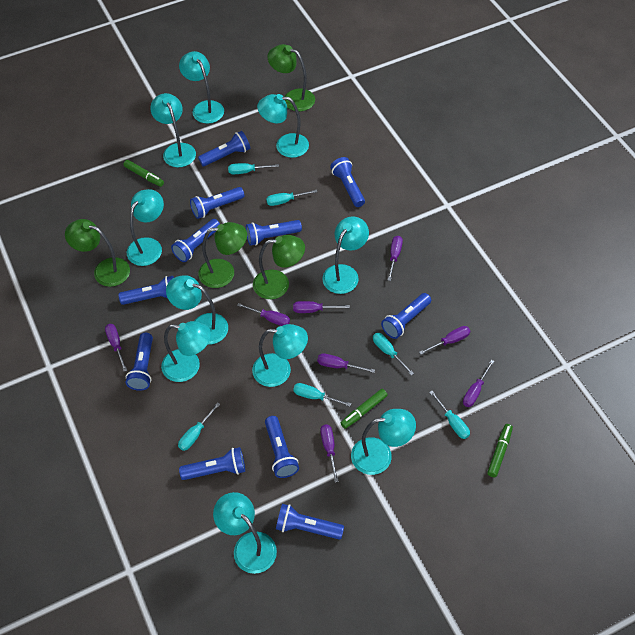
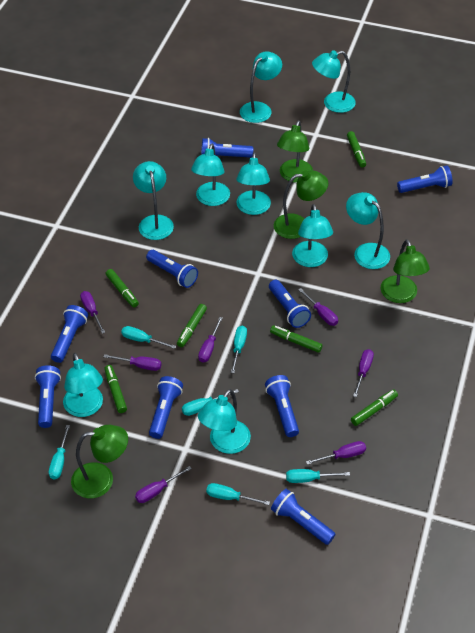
blue flashlight: [119,276,174,305] [126,333,153,391] [171,219,220,262] [179,447,245,480] [190,187,244,219] [198,131,250,166] [246,220,302,246] [265,416,299,478] [276,504,344,540] [330,157,365,207] [381,293,431,339] = 11 -> [35,365,61,428] [51,305,88,363] [146,250,198,288] [149,376,183,439] [201,138,253,158] [265,375,299,437] [269,280,311,328] [271,489,336,545] [397,166,453,193] = 9
green marker: [123,160,164,187] [341,389,387,429] [487,424,513,477] = 3 -> [104,365,127,413] [106,269,139,308] [177,304,207,347] [270,325,323,353] [347,131,366,168] [351,389,398,426] = 6
purple screwdriver: [105,324,127,372] [237,303,290,326] [293,301,350,313] [317,353,375,373] [320,424,339,482] [388,236,403,281] [419,326,470,355] [463,360,494,407] = 8 -> [80,291,105,334] [103,354,161,371] [135,466,192,503] [198,317,223,363] [298,288,338,326] [306,441,366,465] [353,349,374,397] = 7
turquoise lamp: [127,189,164,266] [150,93,196,167] [161,321,211,382] [166,275,228,345] [179,51,224,124] [213,492,277,574] [252,324,308,387] [257,94,309,158] [322,216,369,294] [351,409,416,475] = 10 -> [63,353,103,417] [133,161,174,240] [191,144,230,206] [198,389,251,454] [236,152,271,215] [240,51,282,123] [292,204,333,267] [312,50,356,113] [346,192,390,269] = 9

